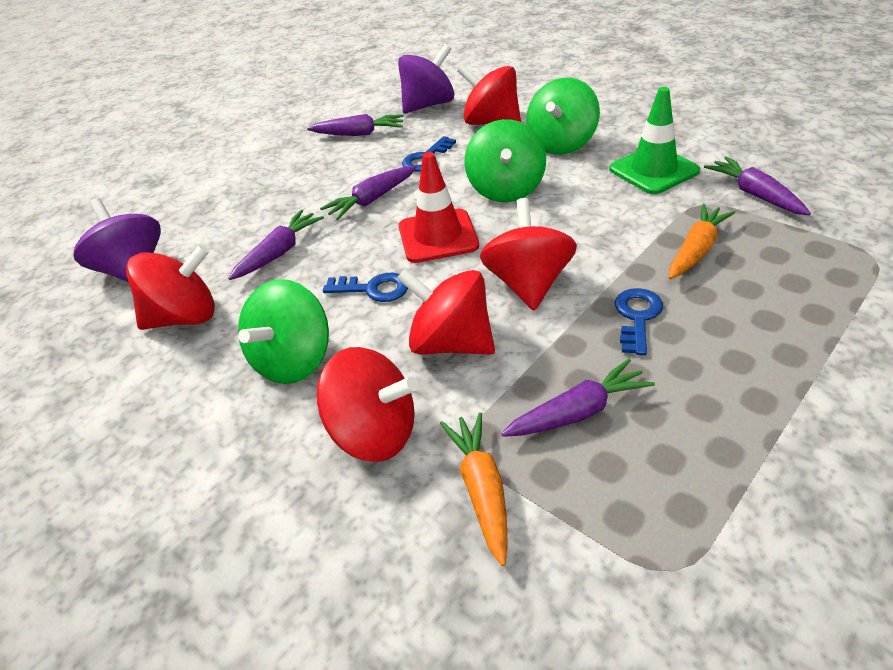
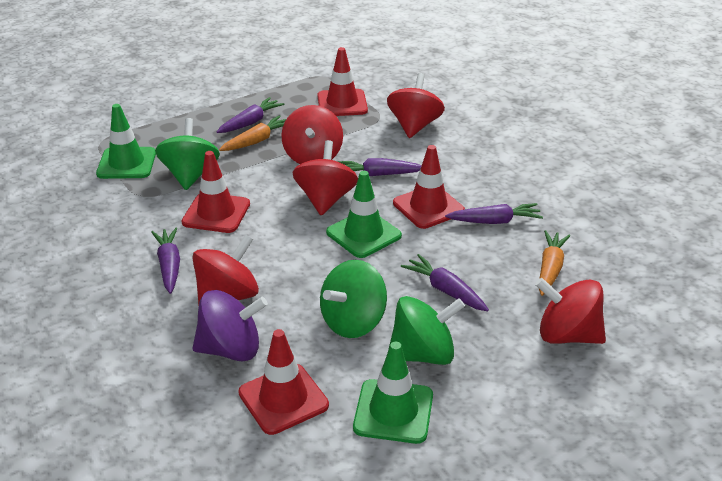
blue key: [323,273,408,302] [402,136,456,172] [615,288,663,355] = 3 -> none = 0
green traffic cone: [609,87,700,194] = 1 -> [96,104,156,179] [326,171,402,258] [353,341,433,444] = 3
purple spinning top: [74,198,161,282] [398,44,455,113] = 2 -> [192,290,268,361] = 1
red traffic cone: [399,152,479,263] = 1 -> [182,151,250,233] [238,329,329,435] [317,47,368,116] [393,145,465,229] = 4

